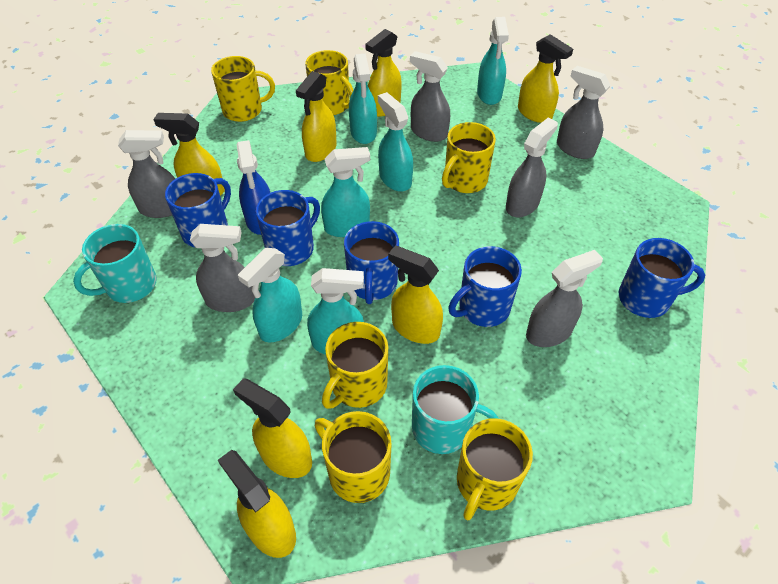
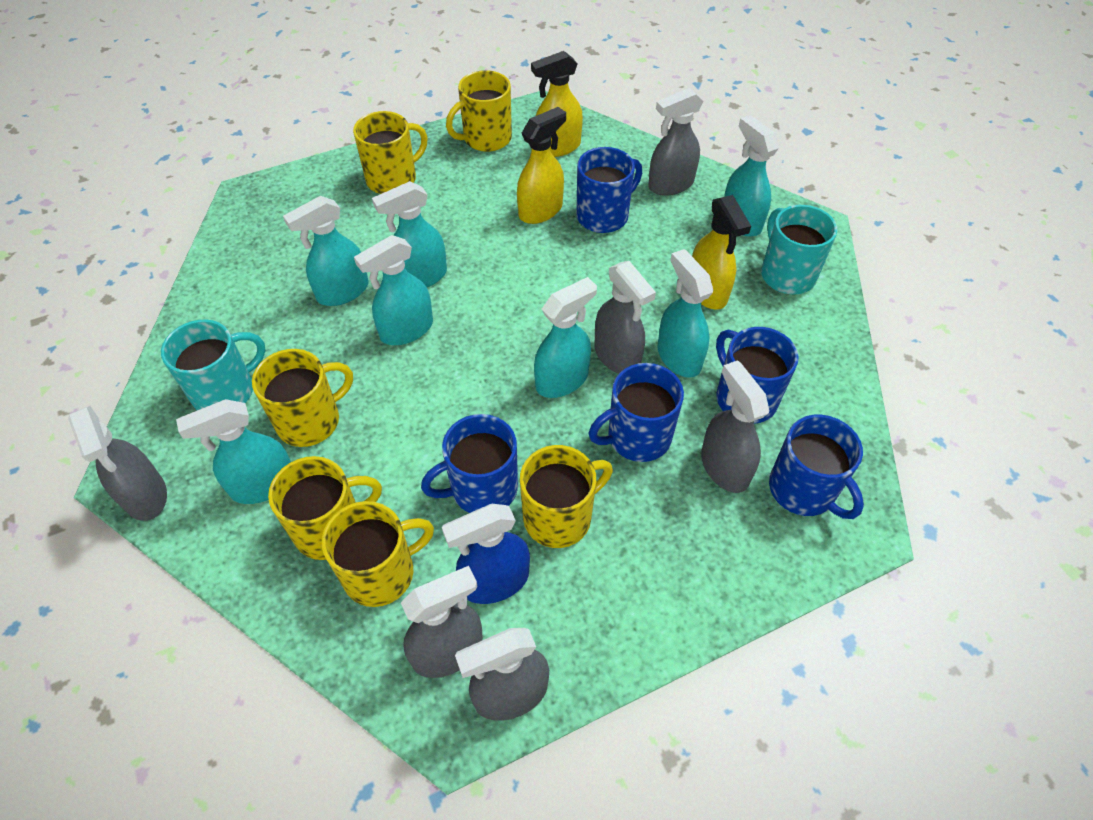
turquoise spray bottle: [238,248,302,343] [307,268,364,355] [321,147,370,237] [349,54,377,144] [378,92,413,192] [477,17,509,105] = 6 -> [176,399,291,504] [283,196,368,306] [354,235,433,345] [372,181,447,287] [534,277,597,398] [658,249,713,378] [724,115,779,237] = 7
yellow spray bottle: [153,113,225,195] [218,450,296,558] [233,378,312,478] [296,71,337,162] [365,29,402,117] [388,245,443,344] [518,34,573,123] = 7 -> [517,107,566,224] [531,51,583,157] [692,195,751,310] = 3

